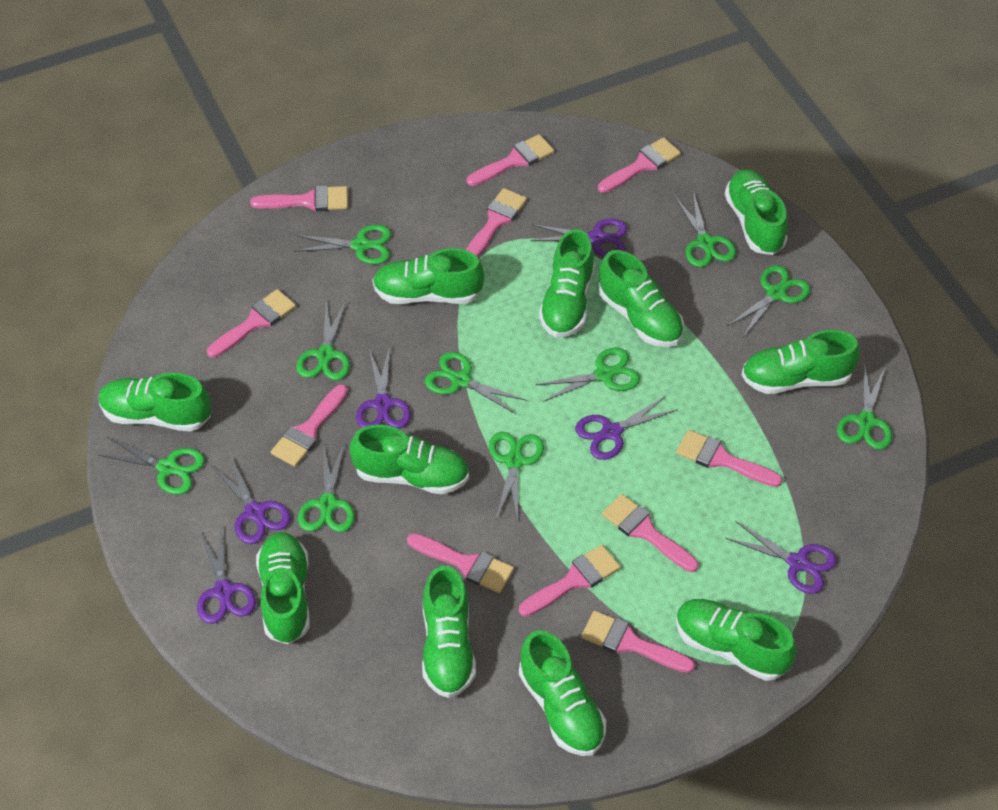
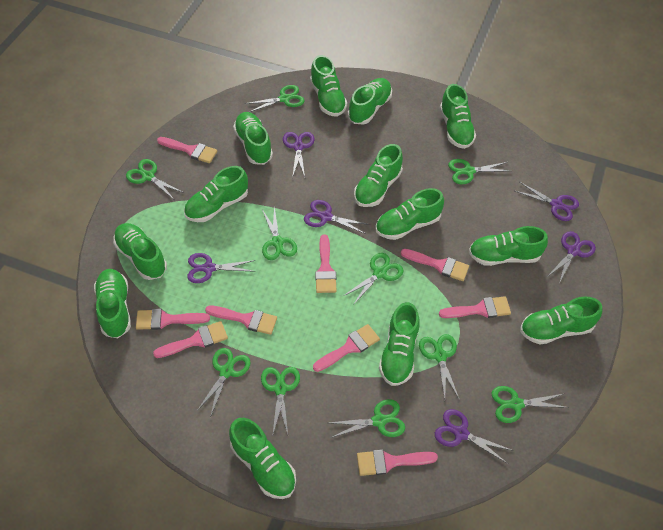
green shoe: [99,373,211,432] [256,532,310,645] [350,425,469,494] [373,248,484,304] [422,566,476,698] [519,630,606,756] [539,229,595,338] [598,250,684,347] [676,599,797,681] [725,169,788,255] [741,330,860,394] = 11 -> [94,269,131,338] [113,223,167,280] [184,166,248,222] [229,418,296,499] [233,112,273,165] [310,55,347,117] [348,78,392,125] [354,144,403,207] [376,188,444,240] [379,302,420,386] [440,84,476,149] [469,226,548,266] [520,296,602,345] = 13
pink brush: [207,289,296,358] [250,186,348,211] [271,384,348,467] [407,533,514,593] [466,188,527,257] [467,134,554,186] [519,545,621,617] [581,611,695,673] [598,137,681,193] [602,494,698,572] [676,430,782,487] = 11 -> [136,309,210,330] [153,321,228,358] [157,137,217,163] [205,305,277,335] [313,324,380,372] [315,235,337,293] [357,450,438,476] [401,249,469,281] [439,296,511,318] = 9

